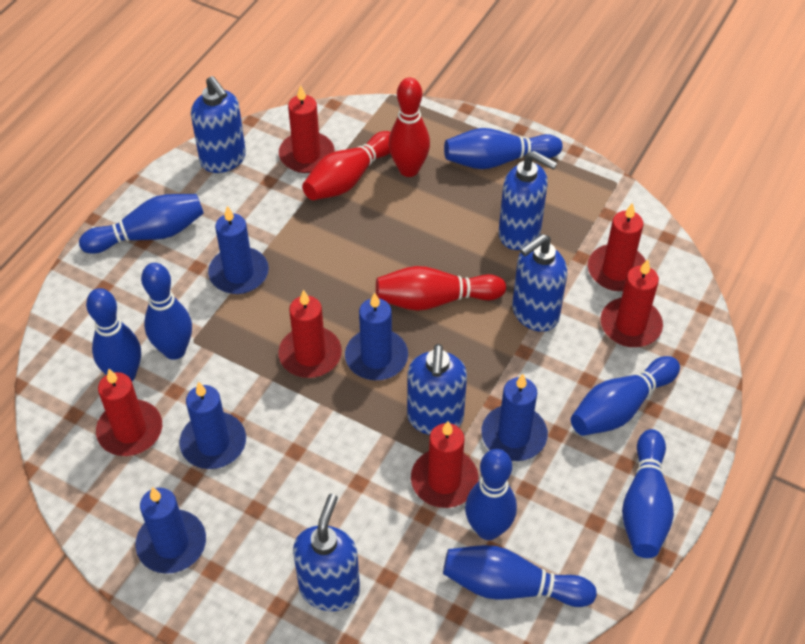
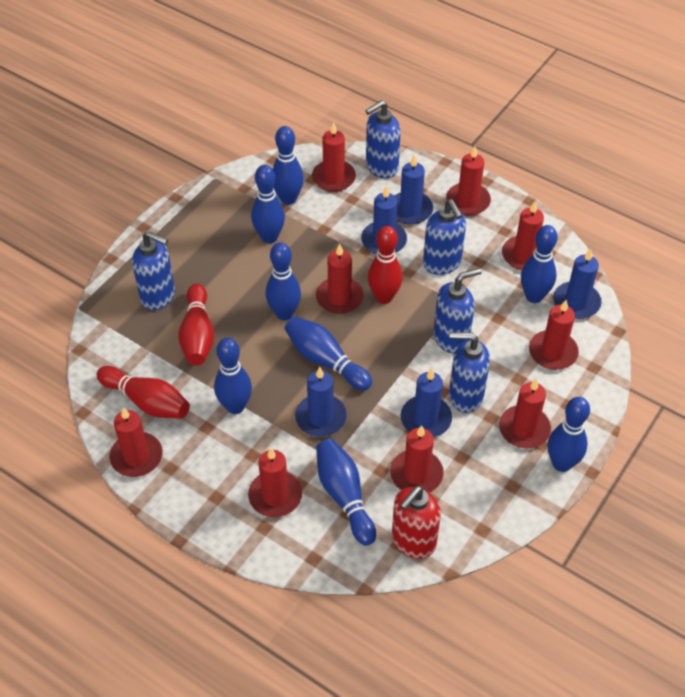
red candle: [96,369,162,456] [278,290,342,378] [279,85,335,173] [411,421,479,508] [588,203,646,291] [600,259,663,347] = 6 -> [109,407,163,477] [248,448,302,517] [312,122,356,192] [316,244,364,314] [390,425,444,493] [446,146,491,216] [499,379,551,448] [502,201,544,270] [529,300,579,370] = 9
red soap dispenser: none = 0 -> [392,486,441,558] = 1

